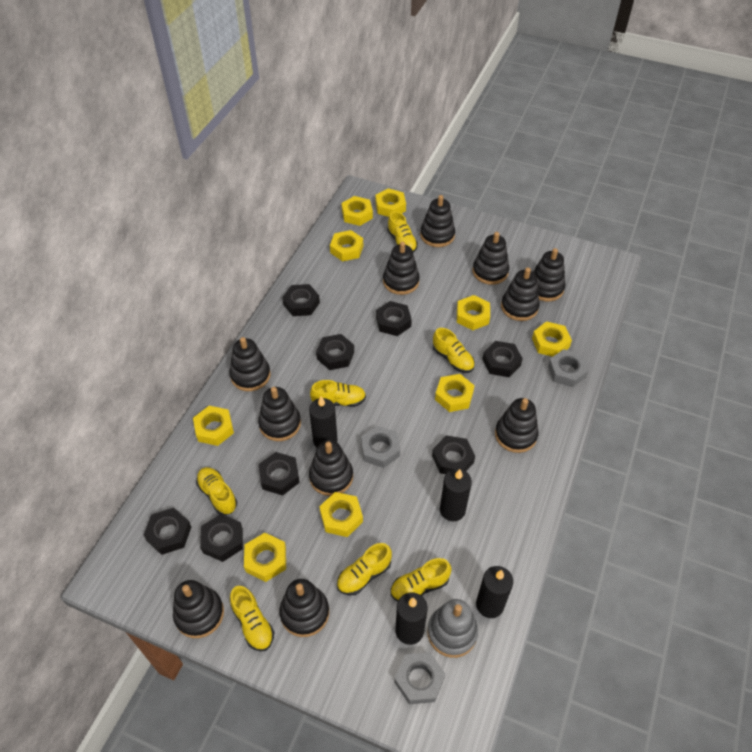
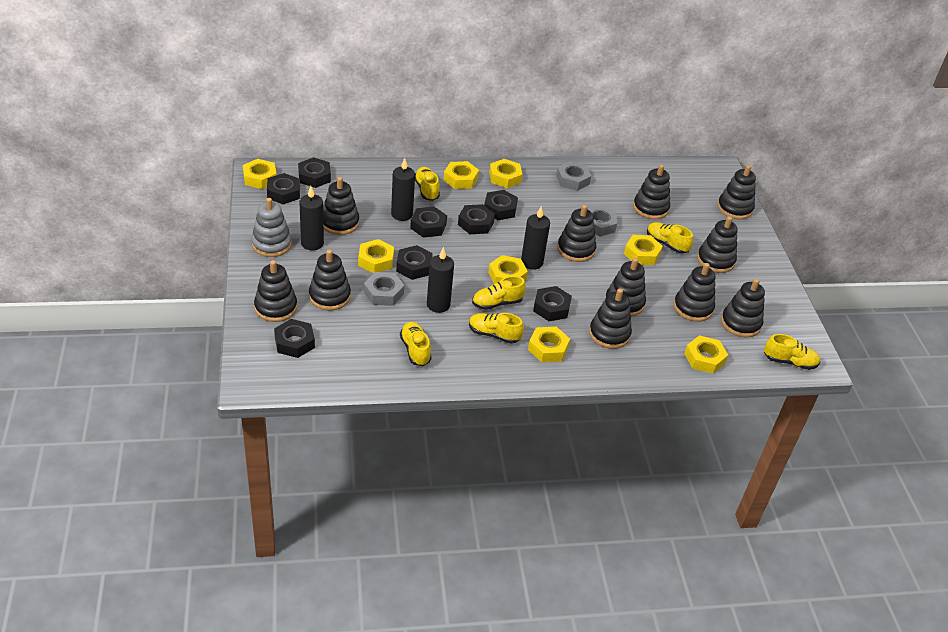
yellow nut: [193,406,234,446] [244,533,286,582] [319,492,363,537] [330,230,363,262] [341,196,373,226] [375,188,406,217] [435,374,475,412] [457,295,490,330] [532,321,572,357] = 9 -> [243,159,277,189] [358,239,394,273] [444,161,479,189] [488,255,528,284] [489,159,523,188] [528,326,570,362] [624,235,663,265] [684,335,728,374] = 8
yellow shoe: [196,467,237,515] [230,586,274,651] [310,380,366,407] [337,543,392,595] [387,211,418,253] [390,558,451,601] [433,328,475,373] = 7 -> [400,322,431,366] [415,167,440,201] [469,313,524,344] [472,276,526,310] [647,222,693,254] [764,334,820,370] = 6

